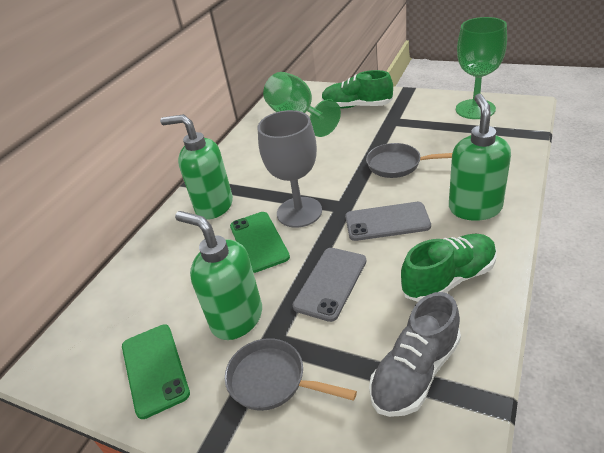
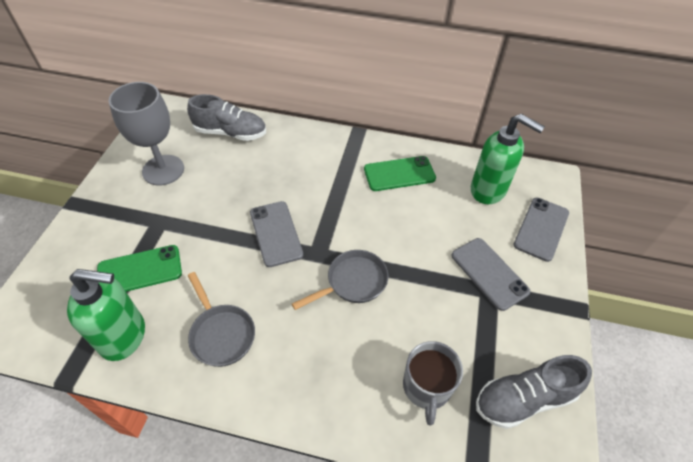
green goblet: [263,72,341,137] [456,17,507,119] = 2 -> none = 0
green shoe: [321,70,393,108] [401,234,497,302] = 2 -> none = 0
green soap dispenser: [160,114,233,220] [175,211,262,340] [449,94,511,221] = 3 -> [67,269,145,361] [471,114,545,204] = 2
grey mug: none = 0 -> [403,341,463,425] = 1
grey phone: [292,248,366,322] [345,202,431,241] = 2 -> [250,201,303,267] [451,238,531,311] [514,198,569,262] = 3
grey shoe: [369,292,461,417] = 1 -> [187,94,266,141] [476,355,592,429] = 2

